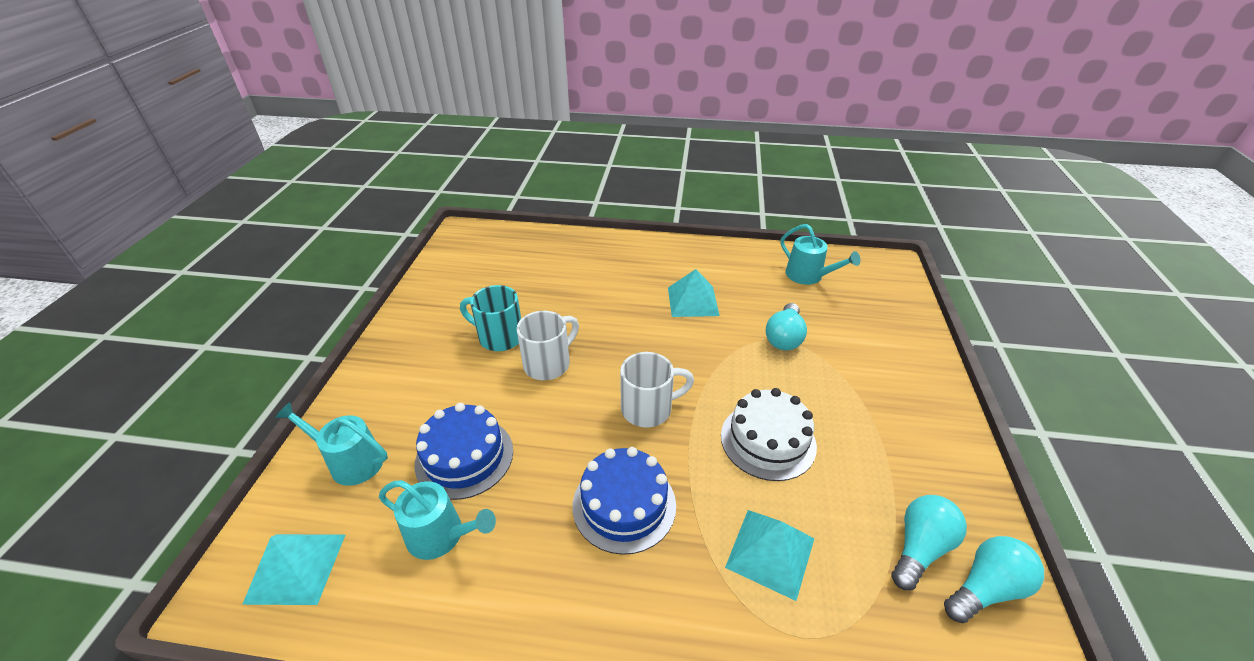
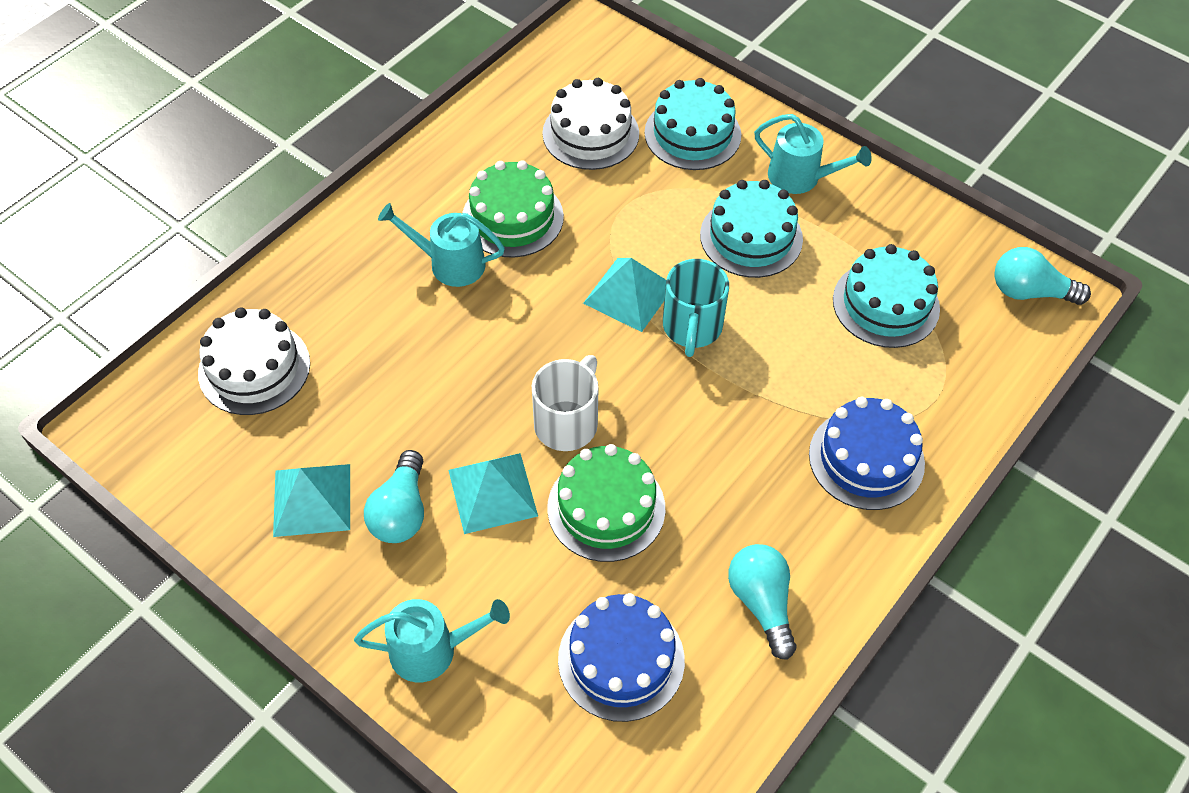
green cake: none = 0 -> [462,160,564,258] [547,444,665,562] = 2
turquoise cake: none = 0 -> [644,78,741,170] [700,180,803,278] [833,244,940,348] = 3
white cake: [721,388,817,481] = 1 -> [198,307,310,415] [542,78,639,170] = 2
white mug: [516,311,579,380] [620,352,694,428] = 2 -> [532,355,599,451] = 1

